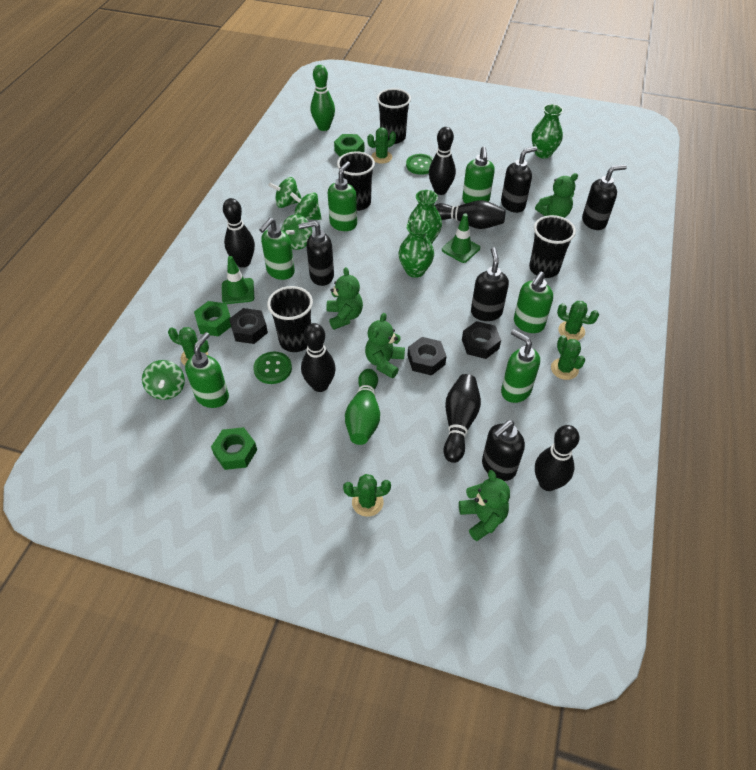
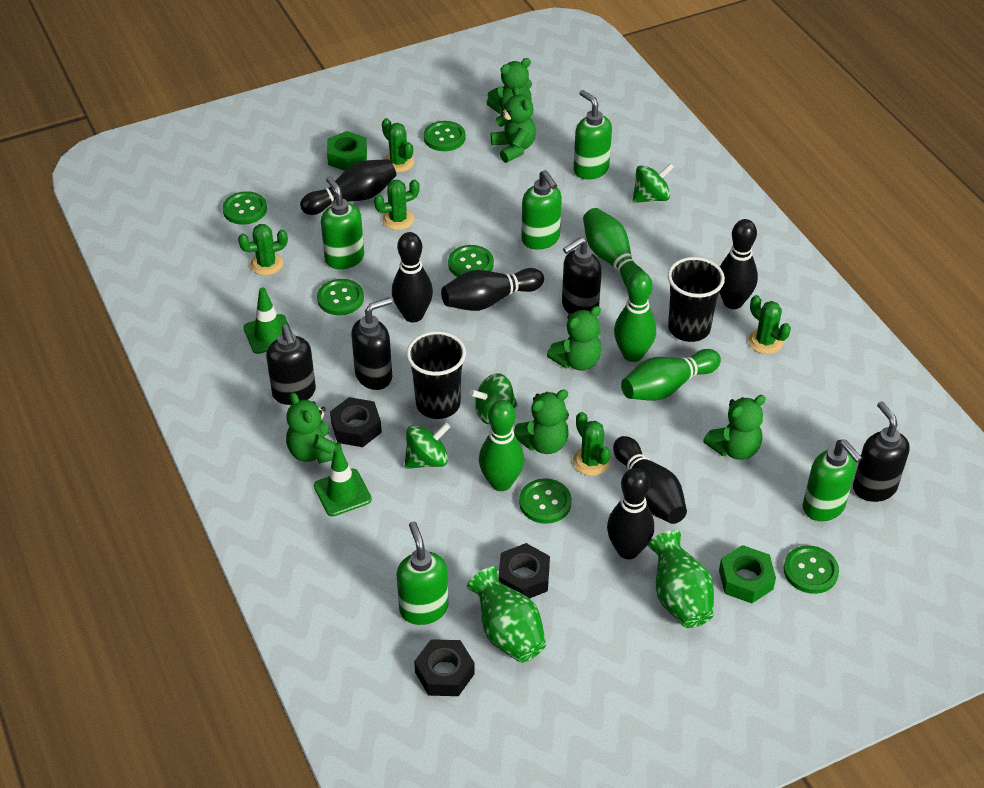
black cup: [267,286,313,352] [337,151,375,211] [377,88,411,144] [529,215,576,278] = 4 -> [407,331,466,419] [668,257,725,342] = 2
black soap dispenser: [298,221,334,286] [471,247,509,321] [482,420,525,481] [501,146,538,213] [582,165,627,230] = 5 -> [266,325,316,405] [351,297,392,390] [562,237,602,314] [853,401,910,502] = 4
green bowling pin: [311,65,335,131] [345,369,380,445] = 2 -> [479,400,524,491] [583,208,644,287] [614,271,656,362] [621,349,721,401] = 4
green button: [253,351,292,384] [406,154,434,175] = 2 -> [222,191,267,225] [317,279,364,315] [424,121,466,151] [448,245,494,277] [519,478,572,524] [783,545,839,594] = 6
green nut: [194,301,231,336] [211,427,257,470] [334,134,364,157] = 3 -> [327,131,367,171] [719,545,776,603] = 2
green soap dispenser: [185,332,229,408] [259,218,295,280] [328,161,357,231] [462,147,495,204] [501,329,540,403] [514,271,553,333] = 6 -> [321,176,364,269] [396,522,448,625] [521,170,562,250] [573,90,612,179] [803,439,862,521] = 5
green spinning top: [142,360,185,400] [268,177,302,208] [281,215,312,250] [290,192,322,220] = 4 -> [405,423,450,469] [469,373,518,424] [632,163,674,203] = 3
green teddy bear: [327,267,363,330] [365,313,405,378] [459,470,510,541] [535,173,578,218] = 4 -> [286,392,343,464] [486,58,532,115] [490,86,536,163] [513,389,569,454] [547,306,602,371] [703,395,766,460] = 6
green vase: [398,219,434,278] [408,190,442,244] [532,104,563,159] = 3 -> [467,566,546,663] [648,530,714,628] = 2

